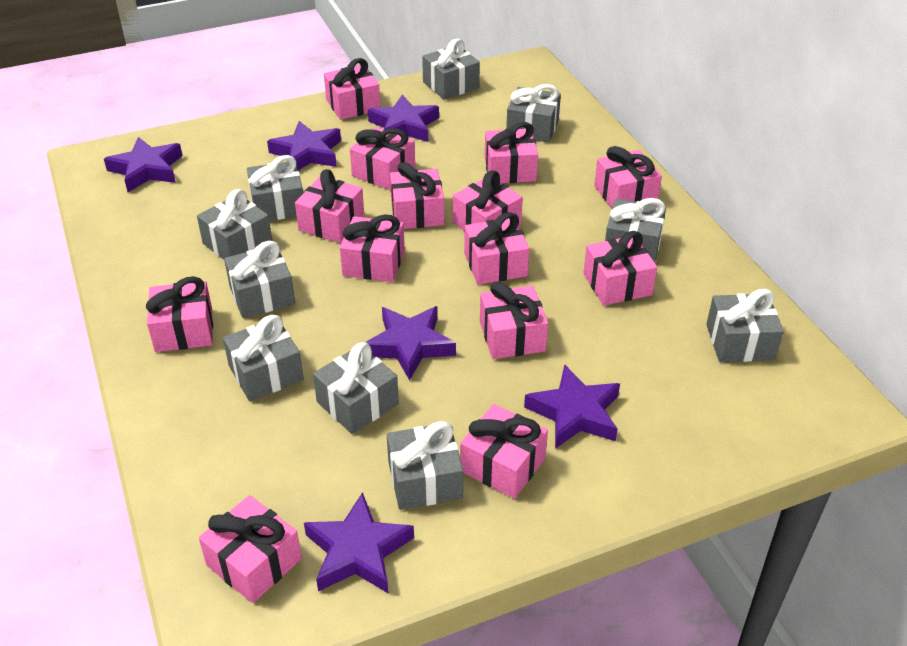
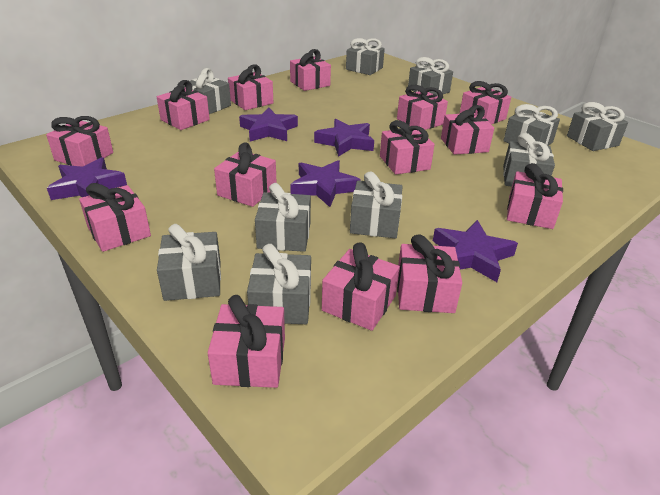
purple star: [104,137,183,192] [267,121,341,170] [304,492,414,593] [366,306,456,381] [368,95,439,142] [524,365,620,449] = 6 -> [47,157,127,200] [239,107,298,142] [290,160,361,207] [314,119,374,157] [433,220,518,282] = 5

